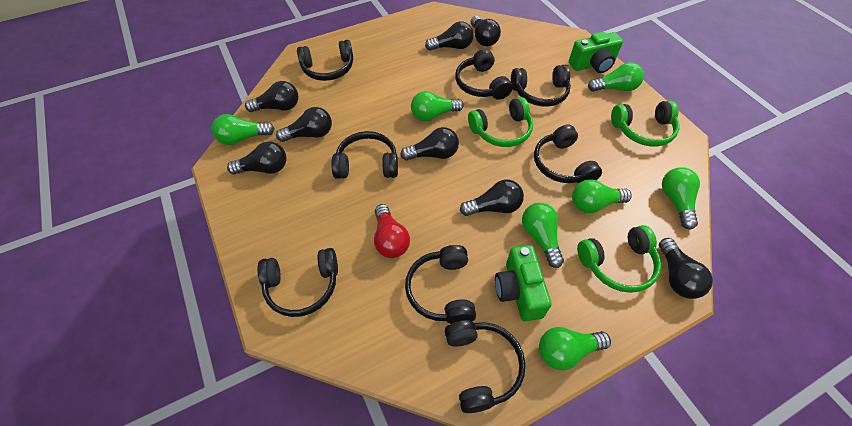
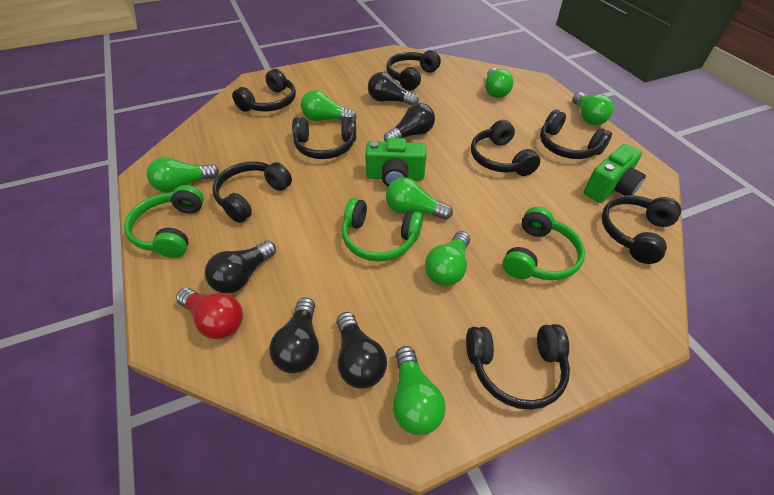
black light bulb: [227,142,287,174] [245,81,298,112] [276,107,332,142] [400,127,459,161] [425,21,474,51] [460,180,524,216] [471,16,501,46] [659,238,713,299] = 8 -> [205,241,276,294] [269,297,319,373] [337,312,387,389] [368,72,419,106] [384,103,435,142] = 5

